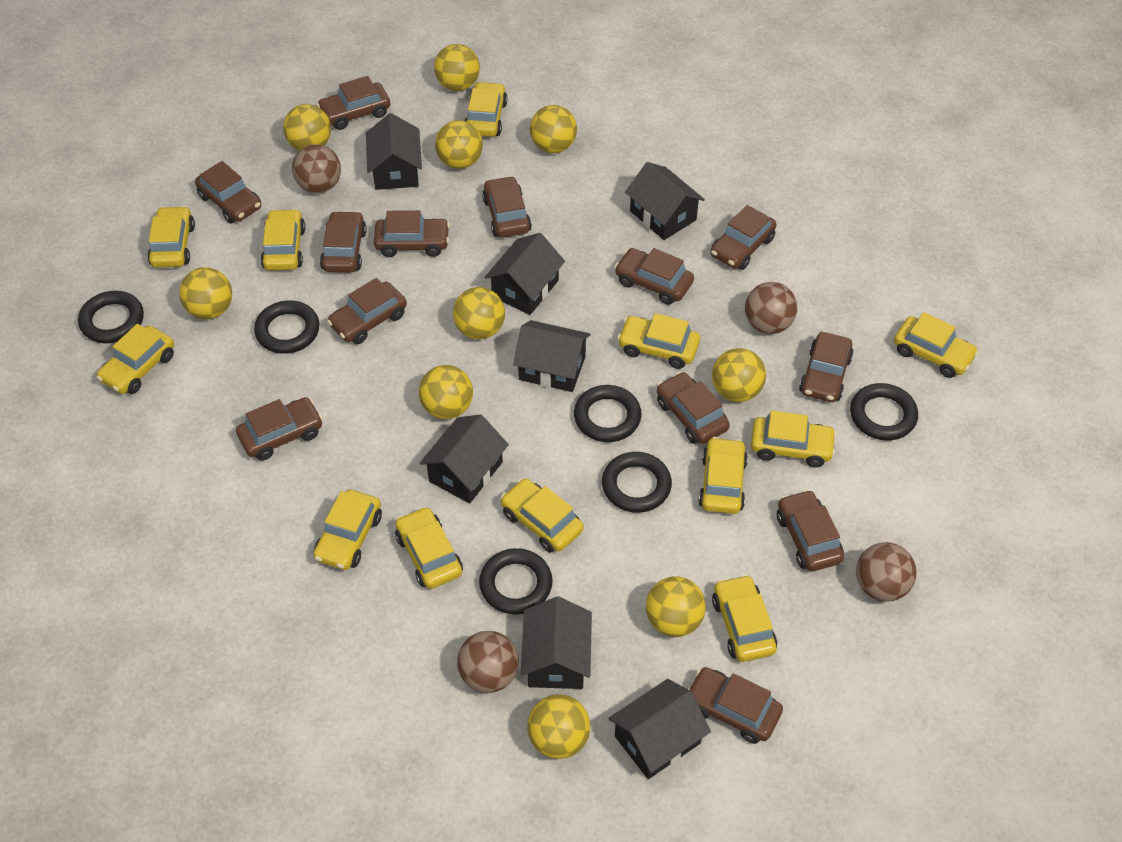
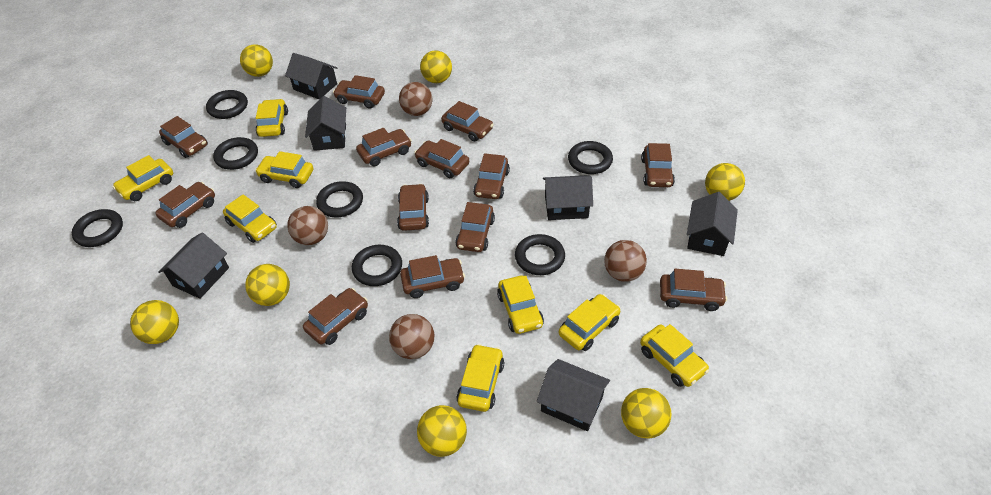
black house: [366,113,422,190] [420,414,509,503] [484,233,565,315] [513,320,591,392] [521,597,592,689] [608,679,711,779] [625,162,705,240] = 7 -> [158,233,229,299] [285,53,337,99] [305,96,346,151] [537,359,610,431] [543,175,593,220] [687,192,738,256] = 6
black ring: [78,291,144,343] [254,300,319,354] [479,548,553,615] [574,385,642,442] [602,452,672,513] [850,383,918,441] = 6 -> [72,209,123,247] [206,90,248,119] [213,137,258,170] [316,181,363,218] [352,245,402,286] [515,234,565,275] [568,141,613,174] = 7
yellow ball: [179,267,232,319] [283,104,331,151] [419,365,473,419] [434,44,480,91] [435,120,483,169] [453,287,505,339] [527,694,590,759] [530,105,577,153] [646,576,706,637] [712,348,766,402] = 10 -> [130,300,179,344] [240,44,273,77] [245,264,290,306] [417,405,467,457] [420,50,452,83] [621,388,672,438] [705,163,745,201] = 7
yellow car: [97,324,174,394] [147,206,195,267] [261,209,306,271] [313,490,382,570] [395,506,463,589] [465,81,508,137] [501,478,584,553] [617,313,700,369] [698,437,748,514] [712,574,777,662] [751,410,837,467] [894,312,979,378] = 12 -> [112,155,173,201] [223,194,277,243] [255,151,313,188] [256,99,288,137] [456,344,504,412] [497,276,544,334] [559,294,621,351] [640,324,709,387] = 8

